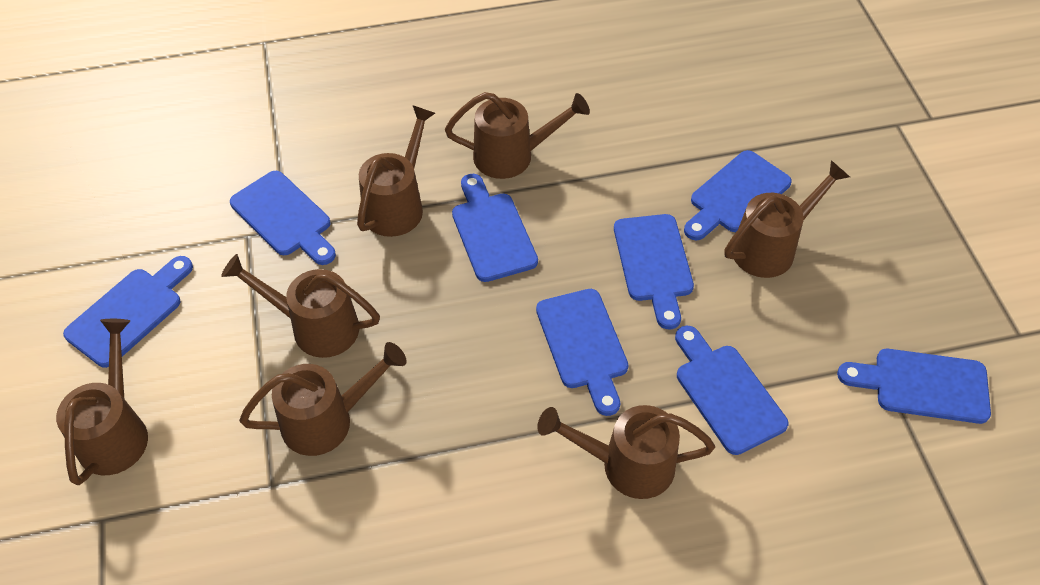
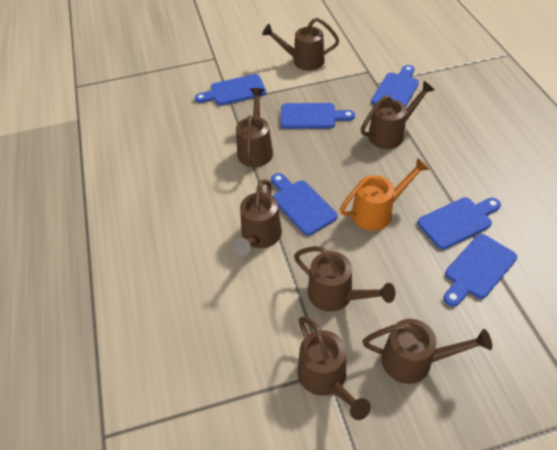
blue cutting board: [63,256,193,368] [230,171,336,265] [452,174,538,282] [536,289,628,416] [614,214,694,329] [675,325,788,455] [684,150,792,240] [837,349,991,424] = 8 -> [195,74,266,106] [271,173,338,236] [280,103,355,129] [371,65,419,107] [417,197,501,250] [443,234,517,307] = 6
orange watering can: none = 0 -> [340,158,430,231] = 1

